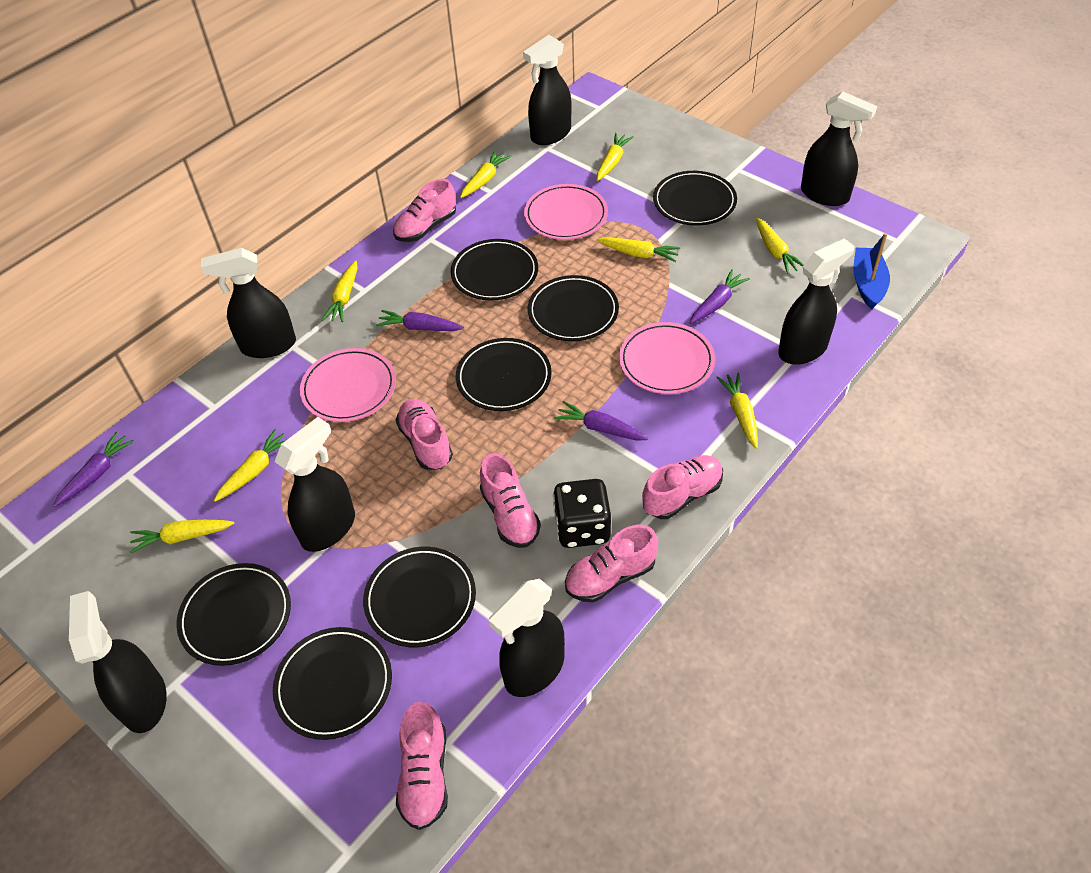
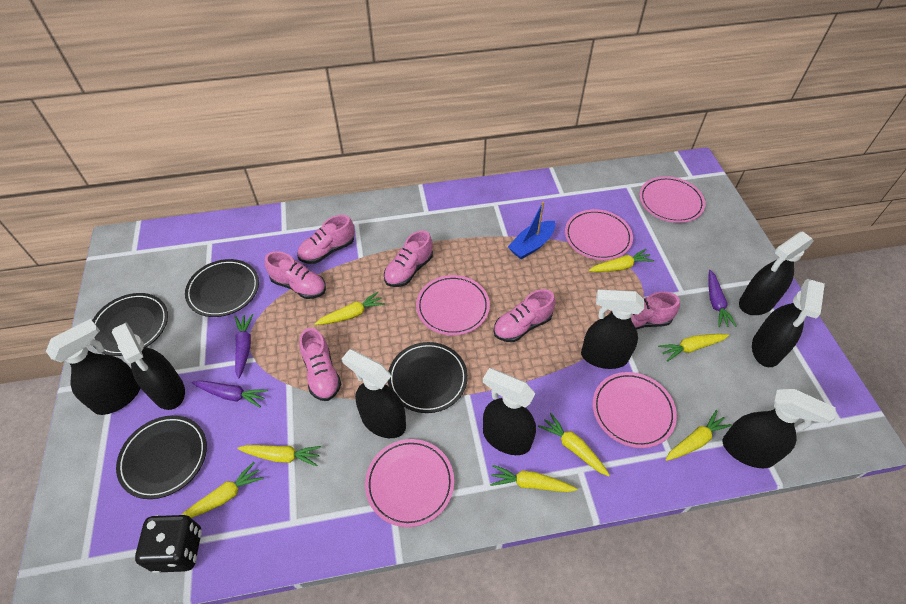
black plate: [177,563,291,666] [273,627,392,740] [363,547,476,647] [451,239,538,300] [456,338,552,411] [528,275,619,341] [653,171,737,226] = 7 -> [92,293,168,356] [116,415,207,499] [185,259,259,317] [388,342,468,413] = 4
black spray bottle: [69,591,166,733] [201,248,296,358] [274,417,355,552] [489,579,565,697] [523,35,571,145] [778,239,854,365] [801,91,877,206] = 7 -> [46,319,140,415] [112,322,185,410] [342,349,406,438] [483,368,536,455] [581,289,644,369] [723,389,836,468] [739,232,814,315] [752,279,825,367] = 8
pink plate: [300,348,396,422] [524,184,608,240] [619,322,715,394] = 3 -> [365,439,454,527] [416,275,490,336] [565,209,633,260] [593,372,677,448] [639,176,705,223] = 5
purple carrot: [53,432,134,507] [376,310,464,331] [554,401,648,441] [690,269,750,324] = 4 -> [192,380,268,407] [235,314,254,379] [708,270,737,327] = 3

